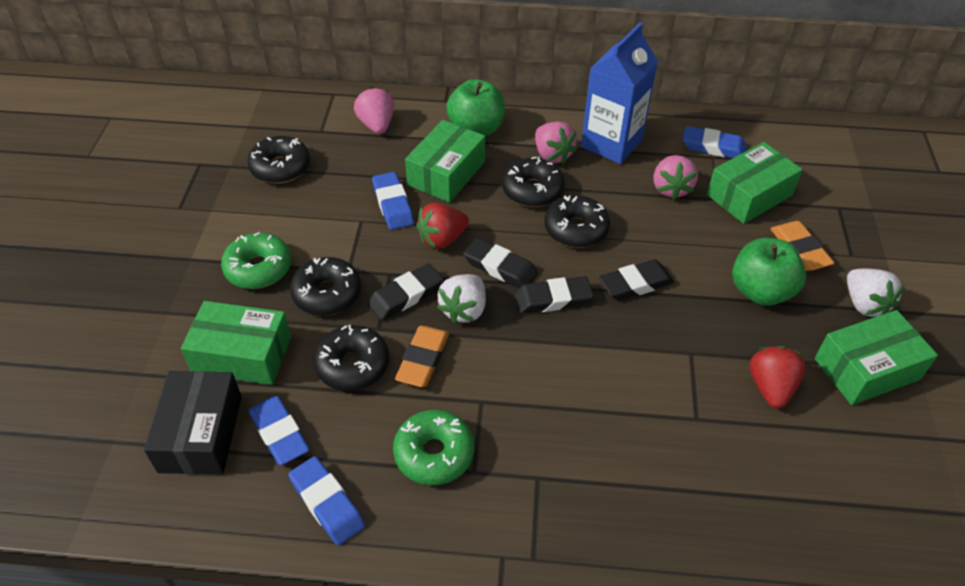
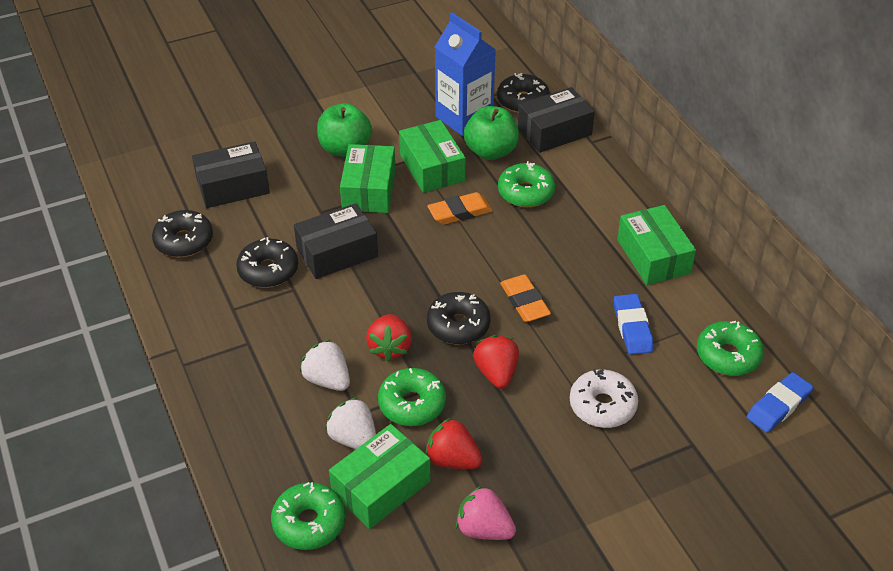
black box: [144,371,242,474] = 1 -> [192,141,270,208] [294,203,378,279] [518,87,595,153] = 3
black donut: [247,136,310,184] [290,257,361,316] [313,325,389,391] [502,157,565,207] [544,195,610,248] = 5 -> [152,210,213,257] [236,237,298,288] [427,292,491,344] [497,73,550,113] = 4
black eraser: [368,263,443,320] [463,238,538,288] [514,276,593,314] [599,260,674,300] = 4 -> none = 0
blue eraser: [248,396,310,466] [288,456,365,545] [372,172,414,230] [683,126,747,158] = 4 -> [614,294,654,355] [747,372,813,433] = 2
green donut: [221,232,291,289] [393,410,474,485] = 2 -> [271,482,345,550] [378,368,446,426] [498,161,555,207] [697,321,764,376] = 4
pink strawberry: [354,87,394,134] [535,121,577,164] [653,155,698,200] = 3 -> [456,486,516,540] = 1
red strawberry: [416,203,469,249] [749,346,806,408] = 2 -> [366,314,412,362] [425,418,482,469] [473,335,519,389] = 3
white donut: none = 0 -> [570,369,638,428] = 1

